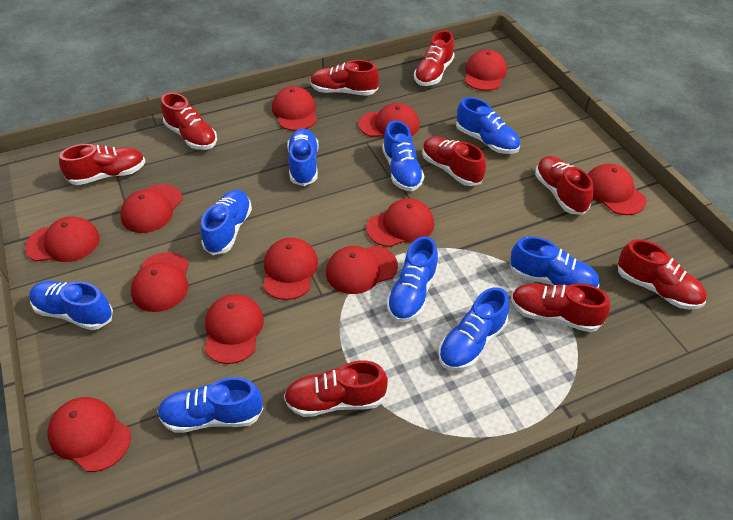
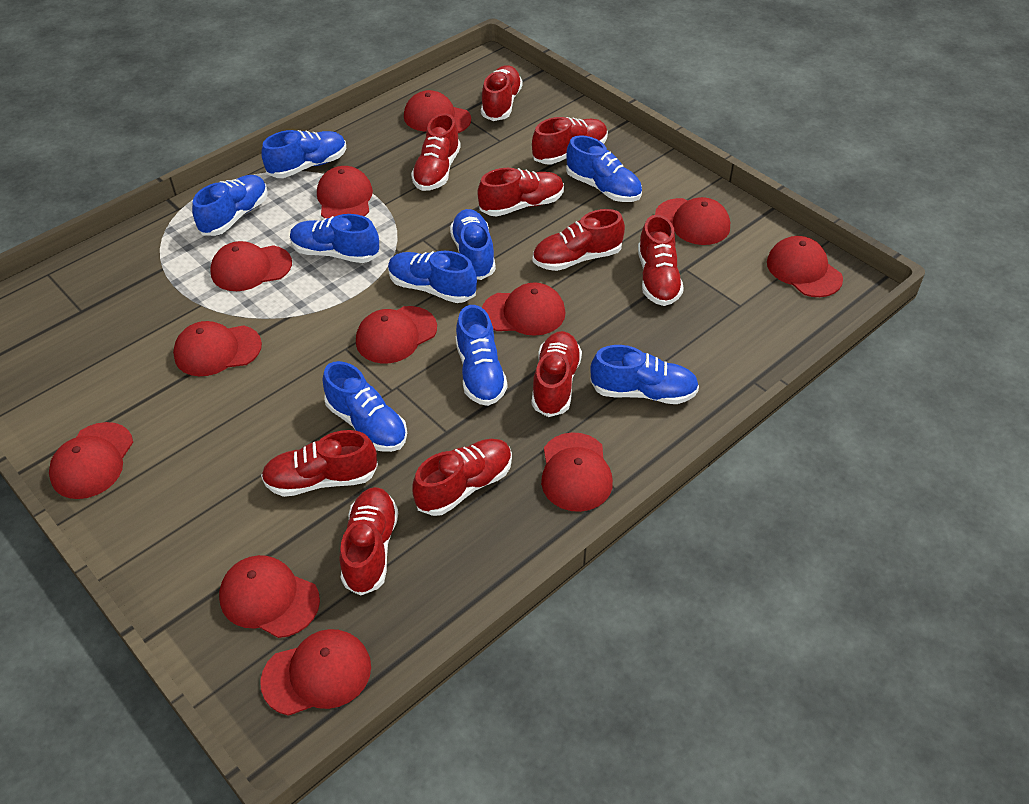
red shoe: [59,144,145,185] [161,92,217,150] [284,360,388,417] [310,60,379,96] [414,30,455,86] [422,136,486,186] [511,283,610,332] [535,156,593,215] [618,239,707,309] = 9 -> [261,430,378,497] [340,487,398,596] [411,113,461,191] [413,439,512,516] [478,168,564,217] [481,65,523,121] [532,117,608,164] [532,331,582,417] [533,209,625,271] [638,215,684,306] = 10

